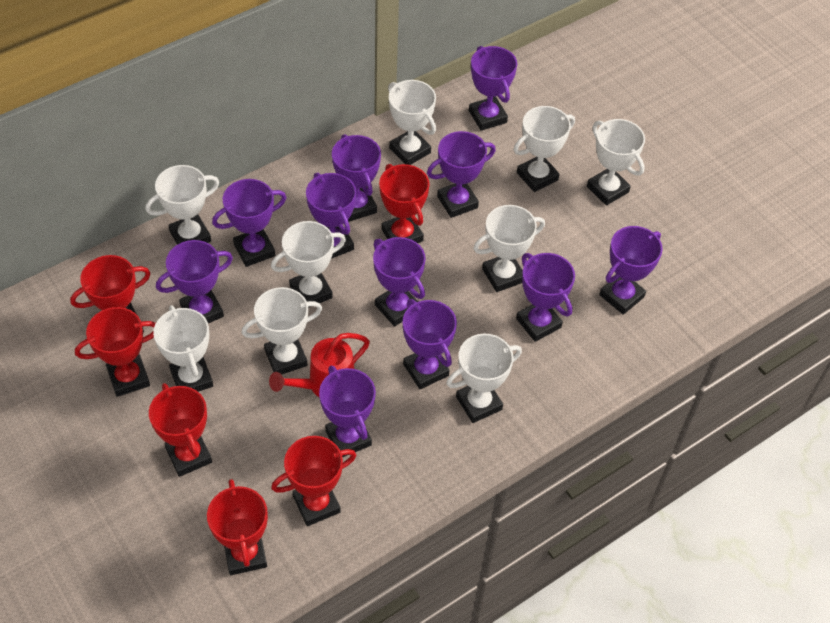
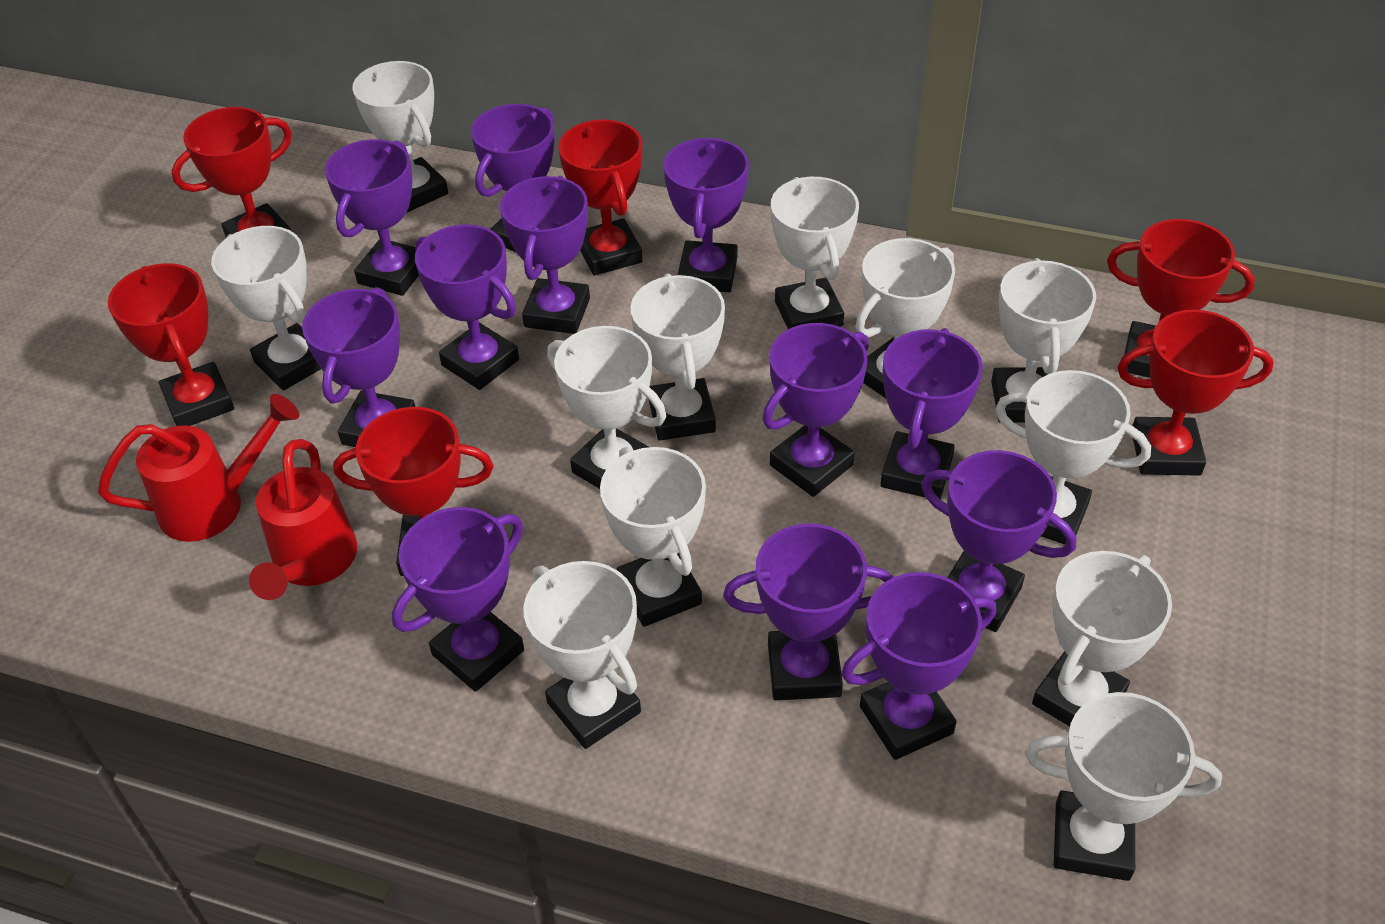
purple trophy: [156,240,233,323] [212,179,287,267] [306,173,357,259] [319,366,376,457] [332,134,381,222] [373,237,426,326] [403,299,457,389] [427,131,496,218] [469,46,517,131] [516,253,575,342] [599,226,663,315] = 11 -> [302,287,415,447] [325,139,419,296] [392,507,524,692] [415,224,519,390] [471,104,554,252] [500,176,590,334] [663,137,749,292] [723,524,893,700] [763,323,869,497] [841,572,996,760] [880,328,983,499] [921,450,1076,632] = 12
red watering can: [269,333,370,397] = 1 -> [98,394,299,542] [249,439,357,600] = 2
white trophy: [146,165,219,245] [153,305,213,392] [242,287,322,375] [271,221,346,308] [388,80,436,165] [446,334,522,423] [473,205,545,292] [514,106,575,192] [587,119,645,205] = 9 -> [211,226,321,391] [352,61,448,213] [524,561,641,749] [547,326,666,489] [600,447,706,627] [630,274,725,441] [771,177,859,329] [855,238,955,398] [991,258,1096,423] [995,370,1151,545] [1025,692,1222,881] [1032,551,1172,727] = 12

